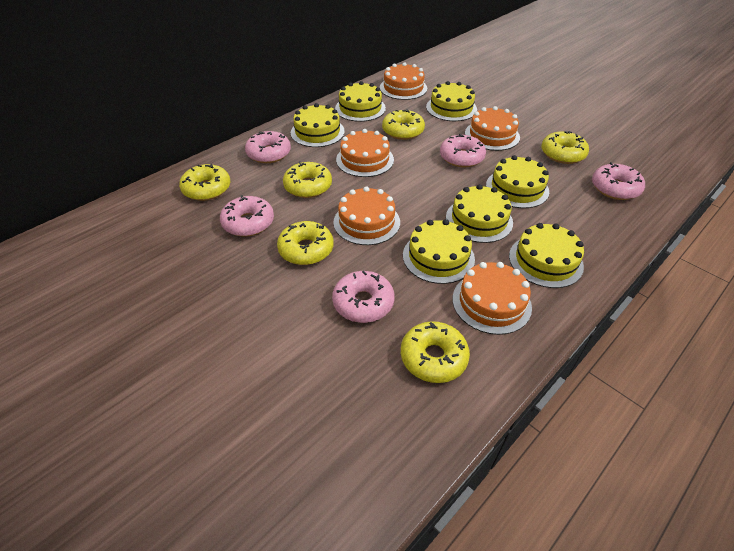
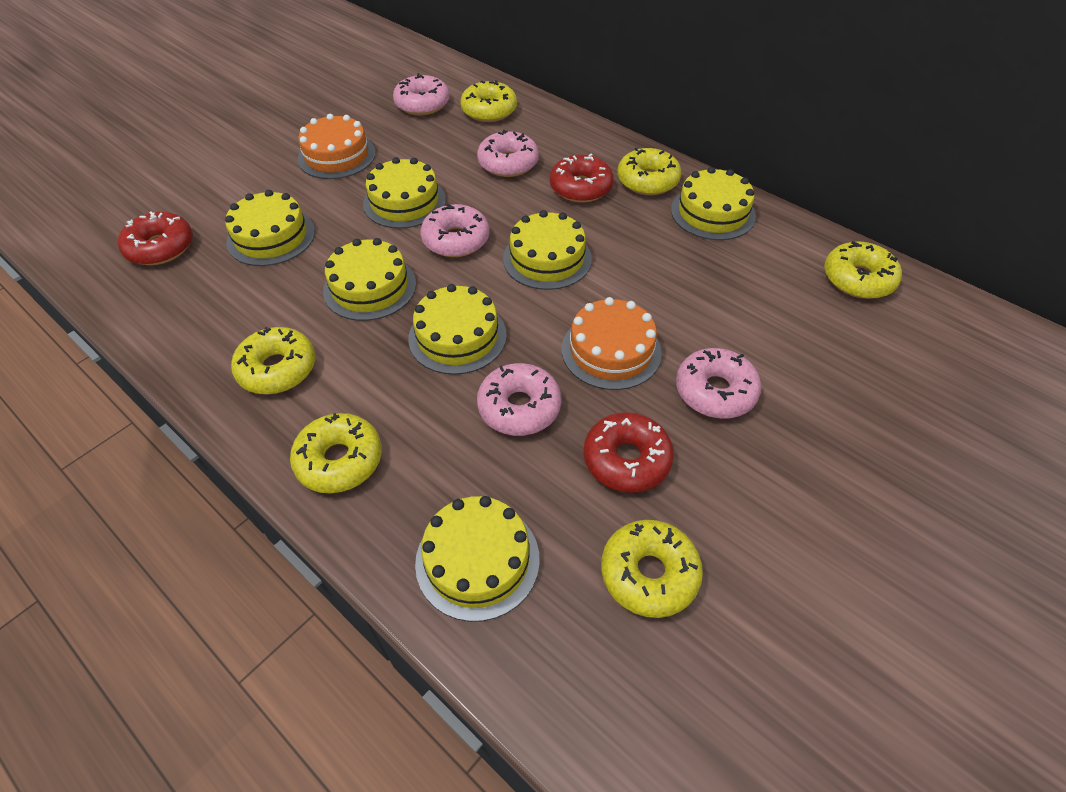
orange cake: [333,186,400,245] [336,129,394,177] [380,62,427,100] [452,262,532,335] [465,106,520,151] = 5 -> [298,114,376,179] [562,297,662,390] = 2
red donut: none = 0 -> [118,212,193,265] [550,154,614,203] [584,412,674,493] = 3

